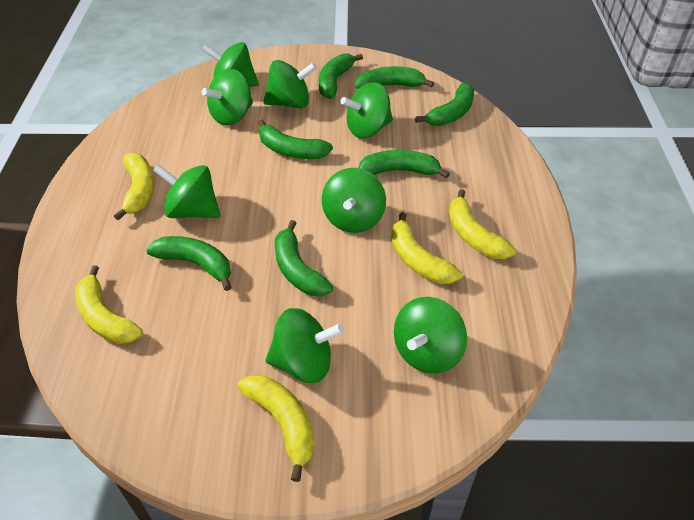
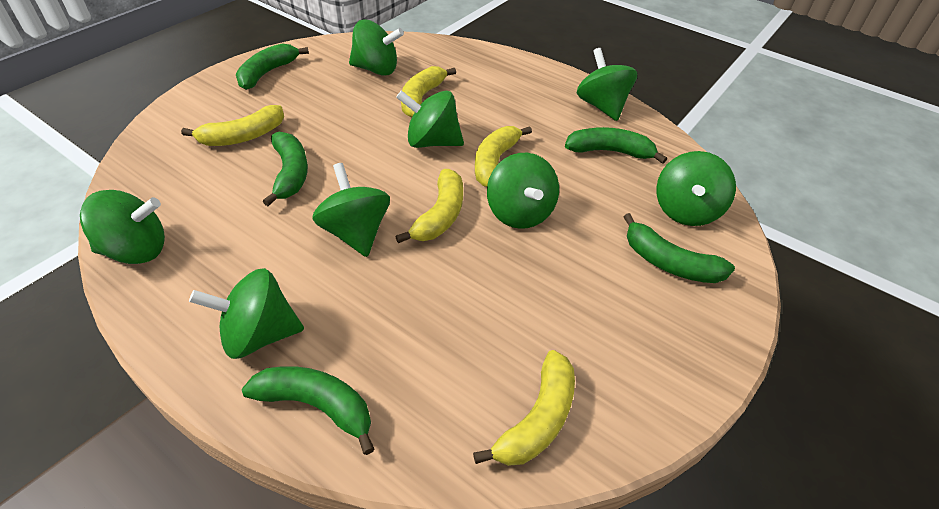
green banana: [146,236,231,291] [258,120,333,159] [275,220,333,296] [319,53,363,99] [355,66,434,89] [358,150,450,179] [415,83,474,126] = 7 -> [236,44,309,90] [242,366,374,455] [263,132,308,206] [565,127,667,164] [623,213,735,283] = 5

